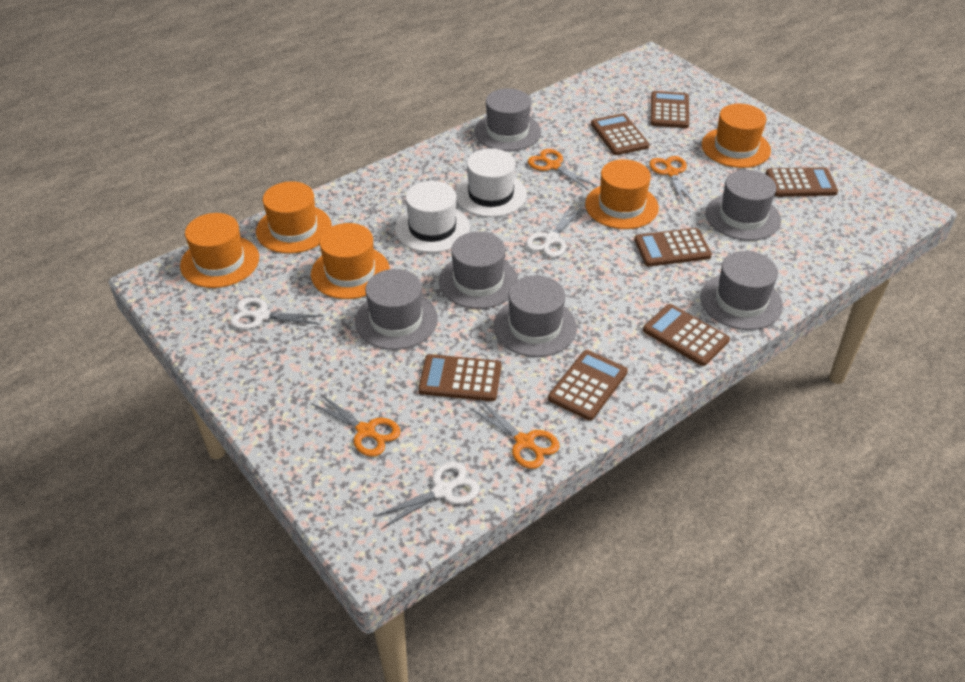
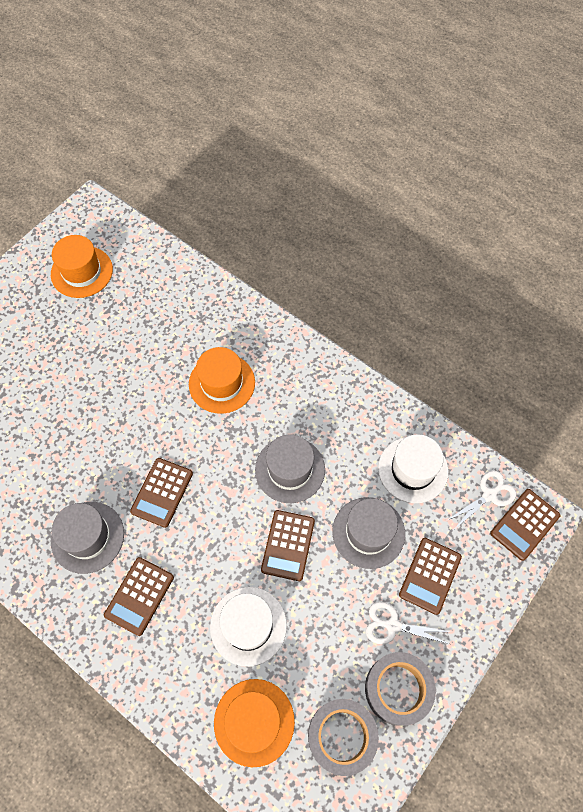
brown calculator: [418,354,501,401] [548,350,628,421] [591,113,649,155] [634,228,712,267] [643,304,730,366] [650,91,689,128] [766,167,838,197] = 7 -> [104,557,174,636] [130,458,193,528] [261,510,315,581] [399,538,462,615] [490,489,560,561] = 5
grey hat: [355,269,438,350] [439,232,518,309] [474,88,541,151] [494,275,577,357] [700,251,783,330] [706,170,781,241] = 6 -> [51,502,124,574] [255,434,325,503] [333,497,405,569] = 3
grey tape: none = 0 -> [308,699,379,776] [365,652,436,726] = 2
orange hat: [180,213,259,288] [256,181,332,254] [311,223,390,299] [585,159,659,229] [702,104,771,168] = 5 -> [51,235,113,298] [189,347,255,414] [214,679,295,767] = 3
orange scissors: [310,394,400,457] [470,399,560,469] [528,149,596,190] [649,156,695,205] = 4 -> none = 0
white scissors: [230,298,324,330] [374,462,479,529] [526,206,582,258] = 3 -> [366,602,451,644] [446,471,516,528] = 2

